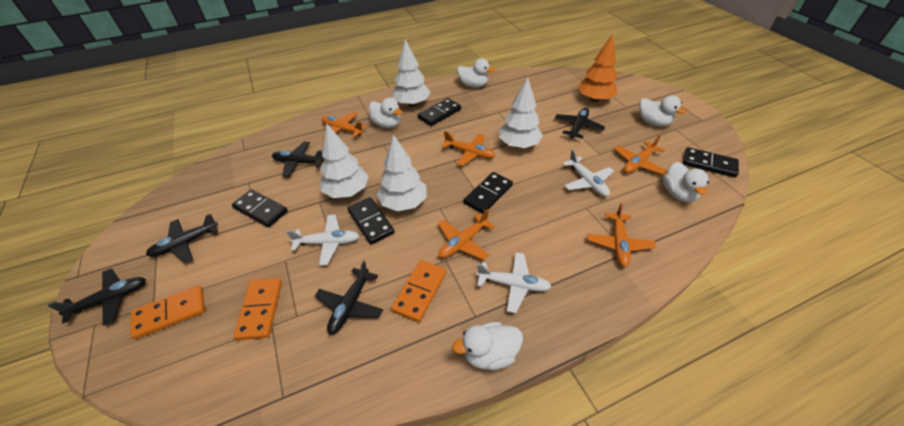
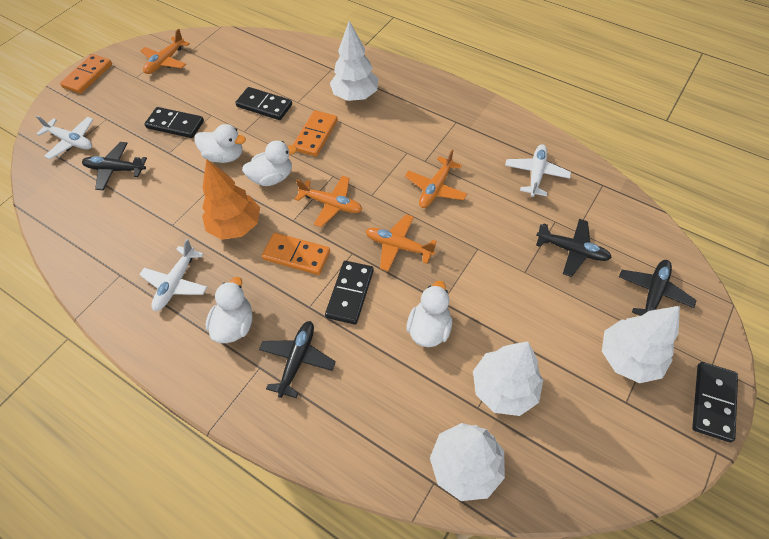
black domino: [232,189,288,228] [347,197,394,244] [418,98,461,126] [463,172,513,214] [683,147,739,178] = 5 -> [144,107,204,138] [235,87,292,120] [325,261,374,325] [692,362,738,442] = 4
black plane: [48,268,146,326] [146,214,218,263] [272,142,324,177] [315,261,383,335] [555,108,605,139] = 5 -> [82,142,147,190] [259,321,336,398] [536,219,612,277] [619,260,697,316] = 4
orange plane: [321,112,367,139] [438,209,495,260] [442,131,495,166] [587,203,656,267] [614,135,667,174] = 5 -> [140,29,190,74] [295,176,362,227] [366,214,437,271] [405,149,467,208] = 4
white duck: [369,98,402,128] [452,322,523,370] [457,58,495,88] [639,95,686,126] [663,162,709,202] = 5 -> [194,124,246,163] [205,277,253,343] [242,141,297,186] [406,281,452,347] = 4

